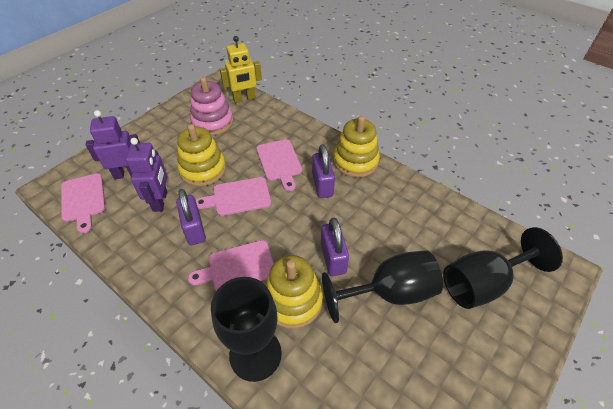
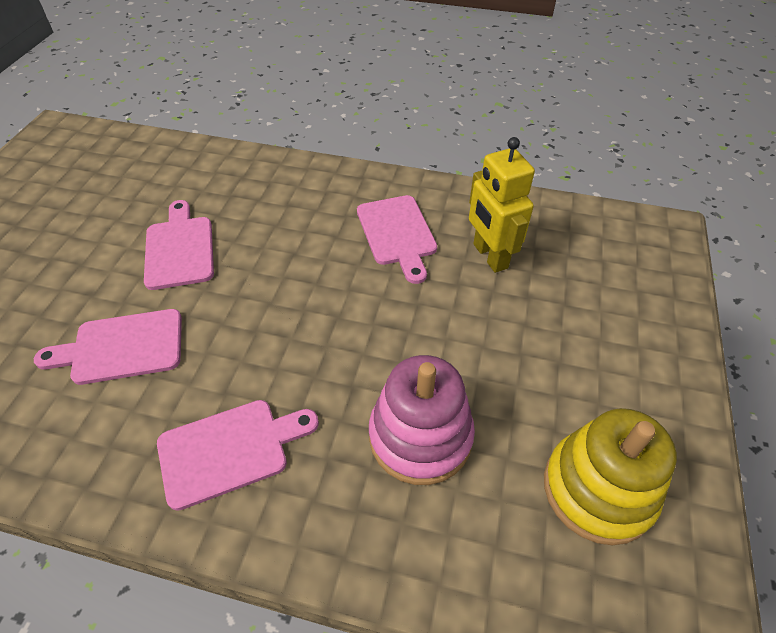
black goblet: [211,277,282,382] [322,250,443,323] [443,227,563,309] = 3 -> none = 0
purple padlock: [176,189,206,245] [312,144,335,198] [321,218,349,276] = 3 -> none = 0
purple robot: [86,110,140,179] [126,138,167,212] = 2 -> none = 0
yellow stacking toy: [177,124,226,186] [266,255,323,329] [333,116,380,178] = 3 -> [544,408,677,545] = 1

